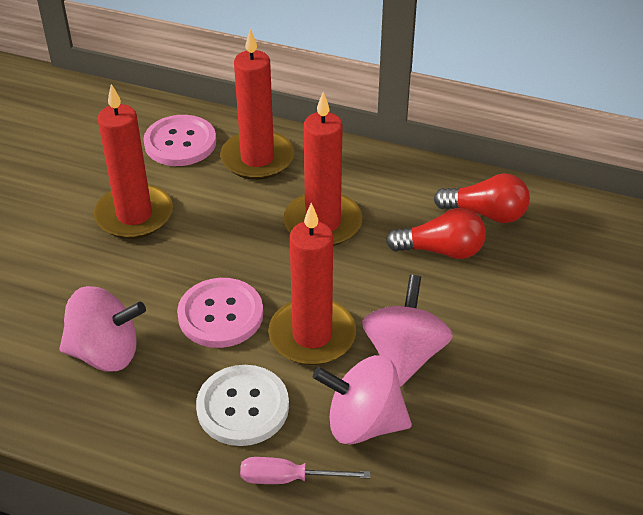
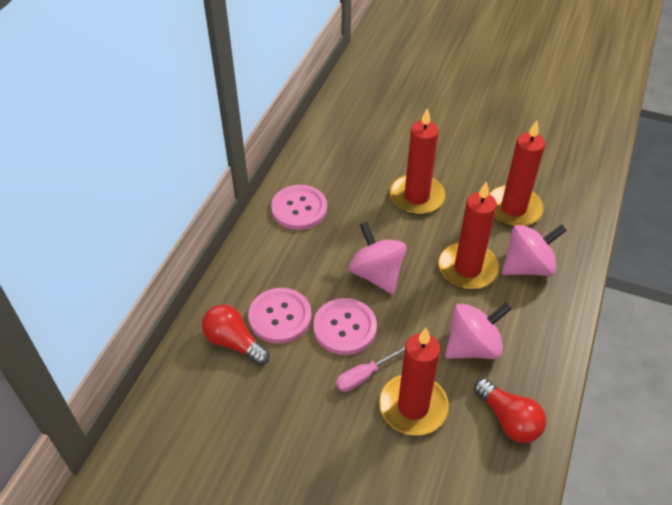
pink button: [143,115,216,166] [177,278,263,348] = 2 -> [248,288,311,344] [271,185,327,230] [313,298,377,355] = 3
white button: [196,365,289,446] = 1 -> none = 0

